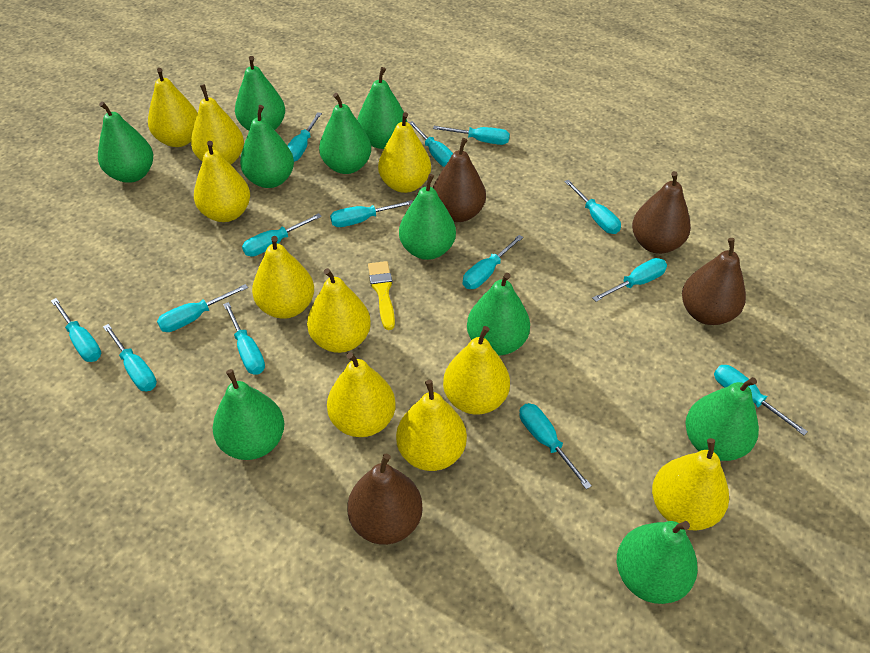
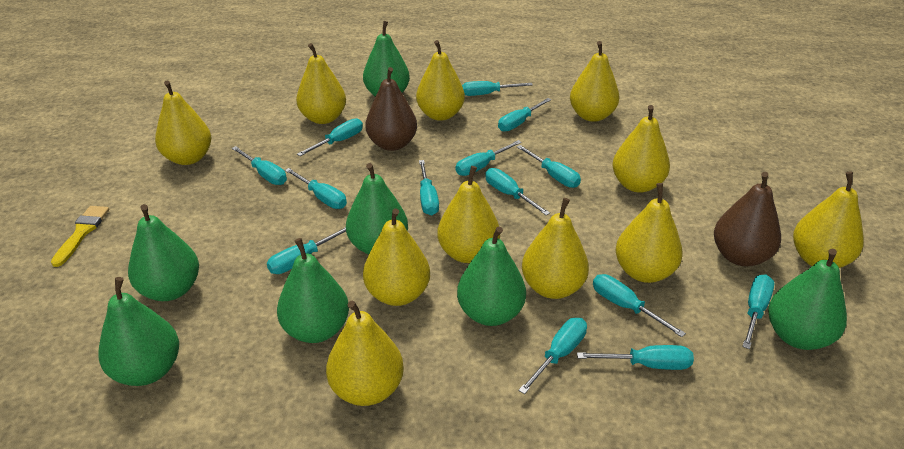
brown pear: [347,454,423,545] [433,138,486,222] [632,171,691,254] [682,238,746,325] = 4 -> [365,67,417,151] [714,172,781,266] = 2
green pear: [98,101,153,183] [213,369,284,460] [235,56,285,131] [240,105,294,188] [319,93,371,174] [357,67,407,149] [399,174,456,260] [467,273,530,355] [617,521,698,604] [685,377,759,461] = 10 -> [98,277,179,386] [128,204,199,301] [277,238,349,343] [346,163,408,254] [363,21,410,97] [457,227,526,326] [768,249,847,350] = 7
yellow pear: [148,68,198,147] [191,84,244,165] [194,141,250,222] [252,236,314,319] [307,268,371,353] [327,352,396,437] [378,112,431,193] [396,380,467,471] [443,326,510,415] [652,438,729,531] = 10 -> [155,81,211,165] [296,43,346,124] [326,300,404,406] [363,208,430,306] [416,40,465,121] [437,166,500,263] [522,198,589,299] [570,41,620,122] [612,105,670,193] [616,183,682,283] [793,171,864,268] = 11

